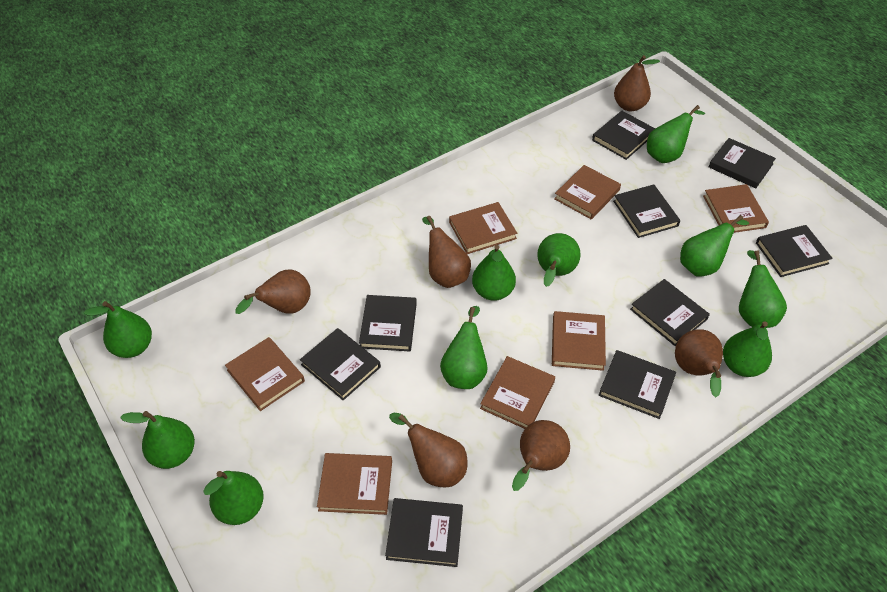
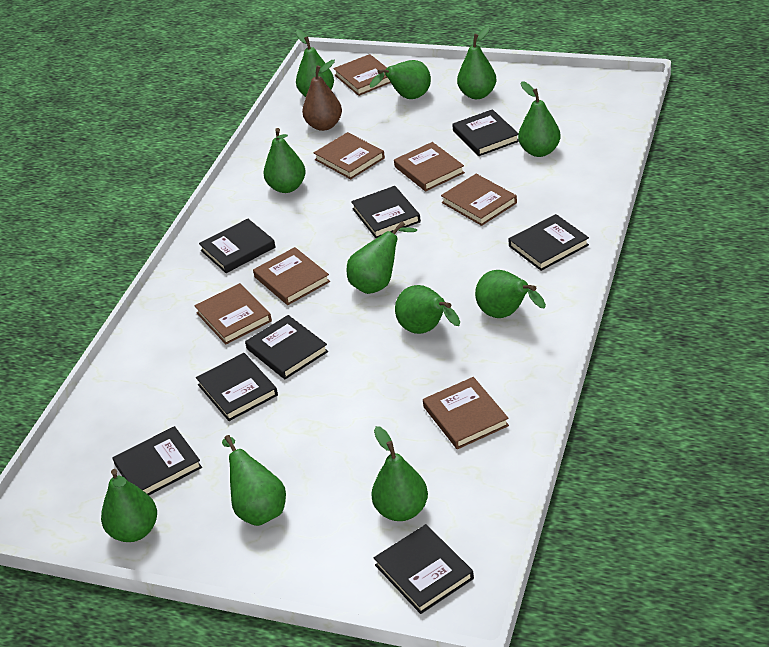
black book: [300,328,381,400] [359,295,417,352] [385,498,463,567] [592,111,655,160] [599,350,676,419] [613,184,680,238] [630,279,710,346] [709,138,776,188] [756,225,833,277] = 9 -> [112,426,202,495] [196,353,278,421] [199,219,276,273] [245,315,328,379] [351,186,421,238] [374,524,474,614] [452,109,519,156] [508,214,589,271] = 8
brown pear: [235,269,311,314] [389,413,467,487] [422,216,471,288] [512,420,570,491] [614,55,660,111] [675,329,723,397] = 6 -> [302,60,342,131] = 1
green pear: [84,301,152,358] [120,411,195,469] [203,471,264,525] [440,306,488,389] [472,245,516,301] [537,233,581,287] [647,105,705,163] [680,215,749,276] [723,321,772,377] [739,250,787,328] = 10 -> [101,469,157,542] [222,435,286,526] [264,128,306,193] [296,30,334,97] [347,221,417,294] [370,60,431,99] [371,426,428,521] [395,285,460,334] [457,26,497,99] [475,270,546,318] [518,81,561,157] = 11

